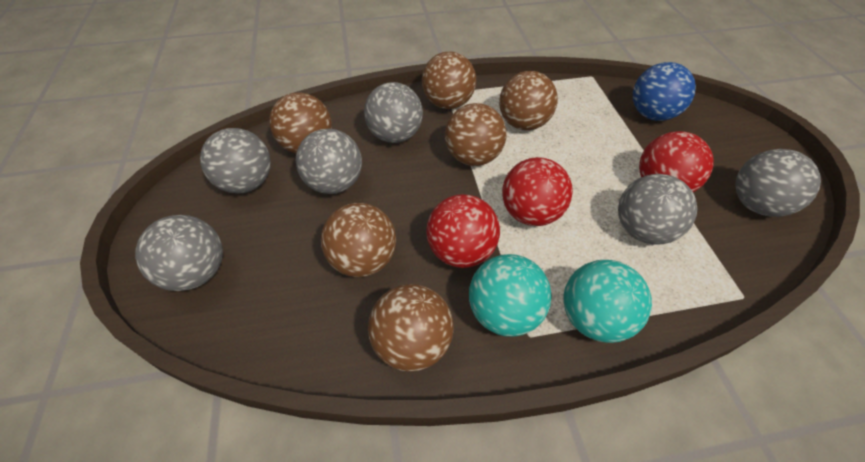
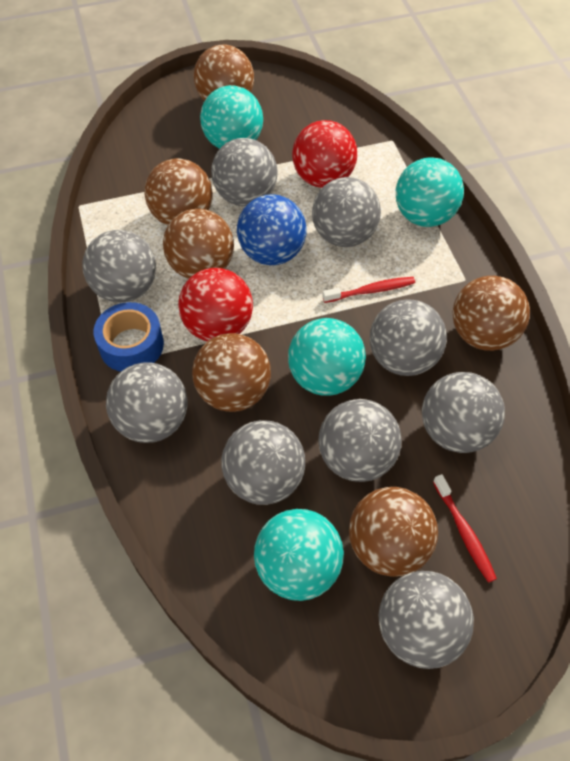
blue tape: none = 0 -> [94,302,164,372] = 1
grey ball: [135,215,223,291] [200,128,271,193] [296,129,362,194] [364,82,423,143] [618,174,697,244] [735,149,821,217] = 6 -> [83,230,156,303] [106,362,188,443] [211,138,278,206] [221,420,305,505] [312,177,381,247] [318,399,402,482] [370,299,447,376] [378,571,474,669] [422,372,505,453] = 9
red ball: [426,194,500,268] [502,157,573,226] [639,131,713,192] = 3 -> [178,268,253,341] [292,120,357,188] = 2
red toothbrush: none = 0 -> [322,277,415,303] [433,474,497,583] = 2
turquoise ball: [469,254,552,337] [564,260,652,343] = 2 -> [200,85,263,149] [254,509,344,601] [288,318,366,396] [396,157,464,227] = 4

